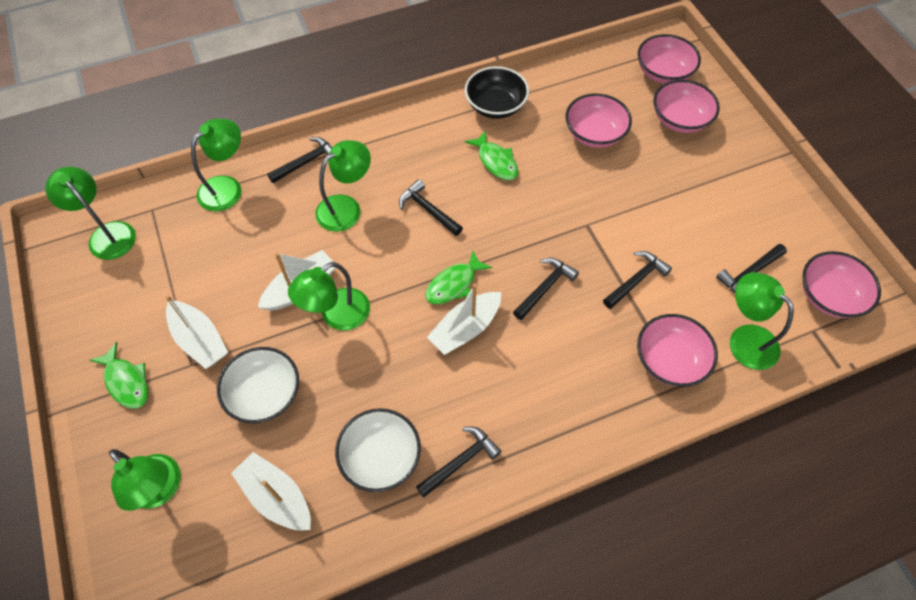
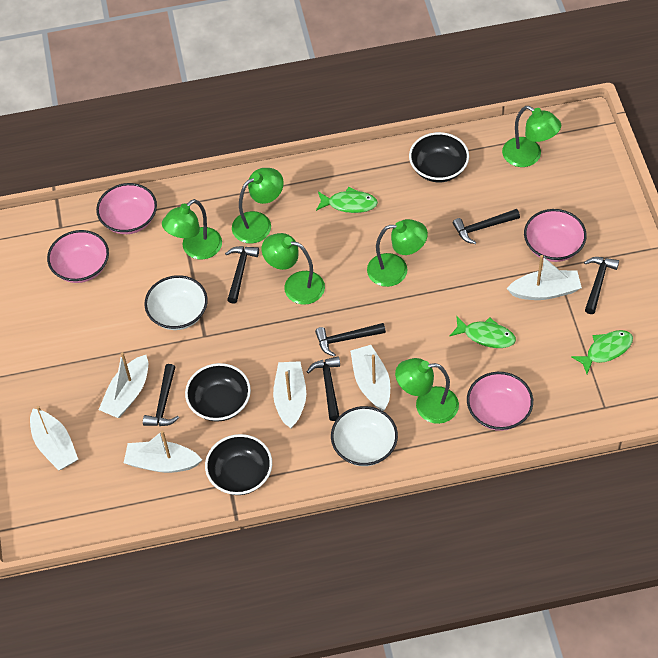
black bowl: [465,66,529,119] = 1 -> [185,363,251,422] [205,434,272,495] [409,132,469,182] = 3
pink bowl: [565,93,632,148] [637,314,718,387] [638,34,701,84] [653,80,720,133] [802,251,881,318] = 5 -> [47,230,109,283] [96,183,157,234] [467,372,533,431] [524,209,587,262] = 4
white boat: [165,295,228,369] [231,452,311,531] [258,250,336,311] [427,284,501,355] = 4 -> [30,406,78,471] [99,352,148,418] [124,430,202,473] [273,361,306,429] [350,345,390,411] [507,255,582,300] = 6

